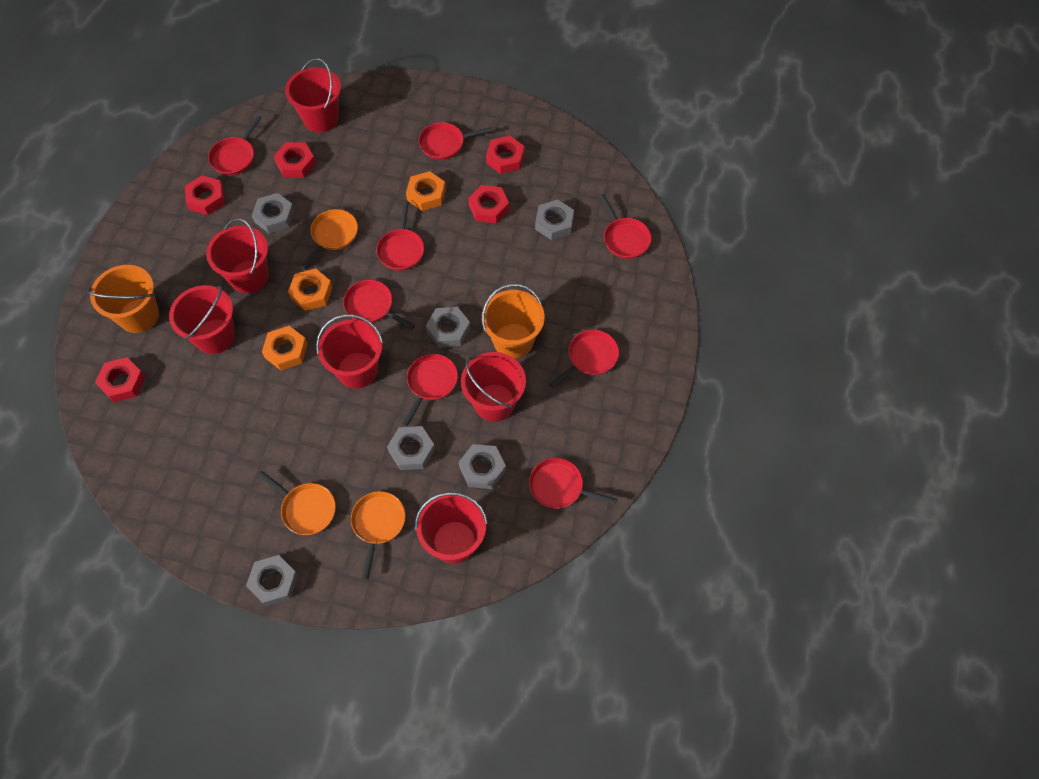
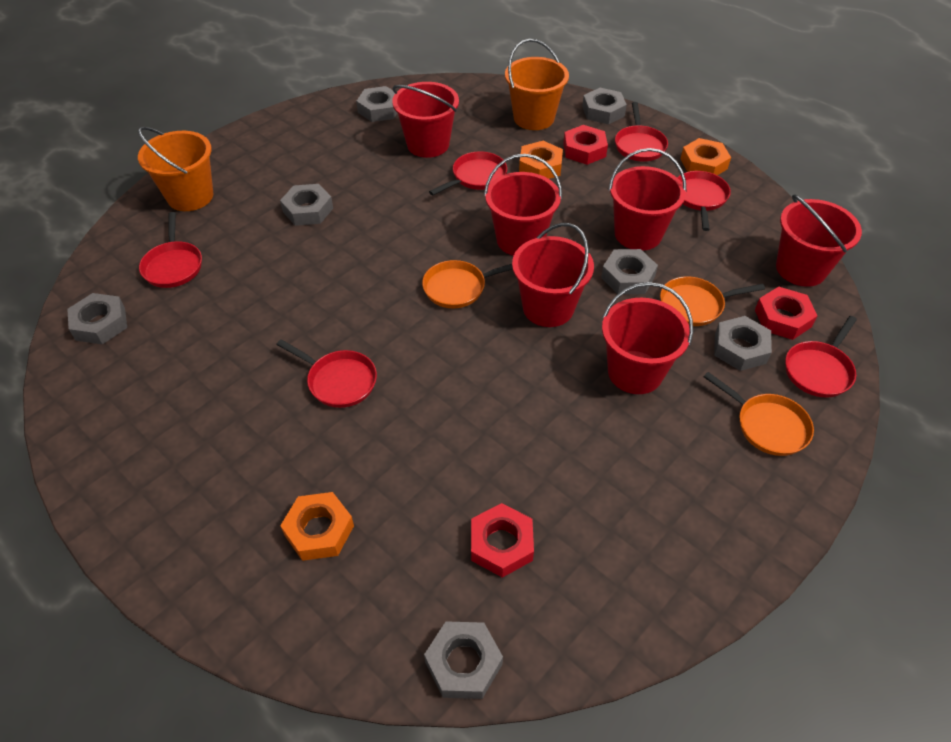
grey nut: [246,555,298,606] [252,193,295,233] [387,426,435,470] [426,307,470,348] [459,444,506,489] [535,199,574,240] = 6 -> [67,293,127,344] [280,184,333,226] [356,86,397,122] [424,621,503,699] [582,88,627,124] [601,249,658,294] [714,316,772,371] = 7
red nut: [95,357,145,402] [185,175,225,215] [274,142,316,178] [468,185,509,223] [486,136,525,174] = 5 -> [471,503,534,578] [563,125,608,165] [755,287,818,340] = 3
red pan: [208,115,262,175] [343,280,415,330] [376,201,424,271] [402,354,458,426] [419,122,493,160] [529,458,617,509] [549,330,619,388] [599,194,651,259] = 8 -> [139,212,202,288] [276,339,377,408] [429,151,507,195] [615,102,668,162] [677,171,731,231] [785,316,857,398] = 6

